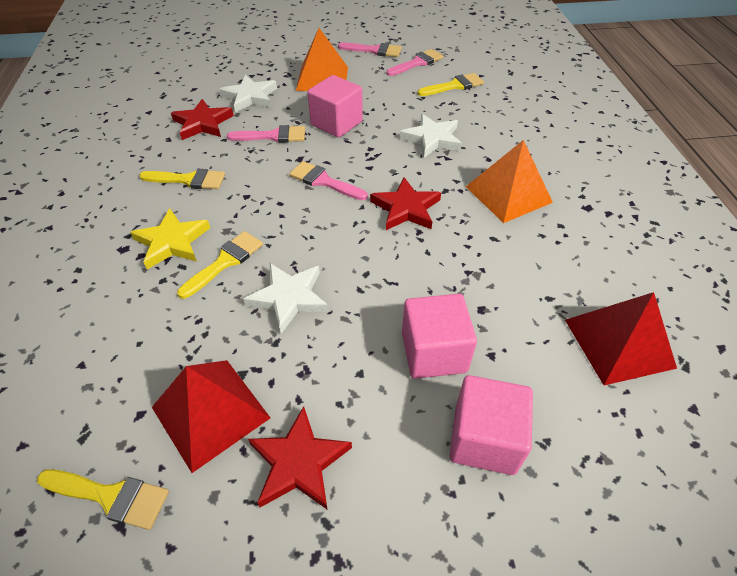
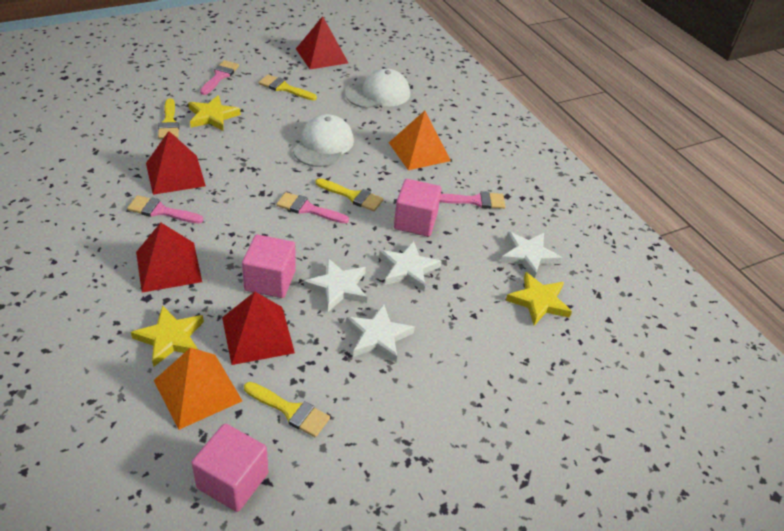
red pyramid: [152,360,270,473] [565,292,677,385] = 2 -> [136,222,202,292] [146,131,206,195] [222,292,295,365] [296,16,348,69] = 4
red star: [171,99,234,140] [248,406,352,510] [370,177,441,230] = 3 -> none = 0
white cap: none = 0 -> [293,114,354,167] [345,68,410,108] = 2
white star: [219,75,277,113] [243,263,328,334] [400,114,462,158] = 3 -> [304,258,367,312] [346,304,415,362] [379,241,442,291] [501,232,562,278] = 4
yellow star: [130,208,210,269] = 1 -> [131,305,204,367] [188,95,241,131] [506,272,572,326] = 3

